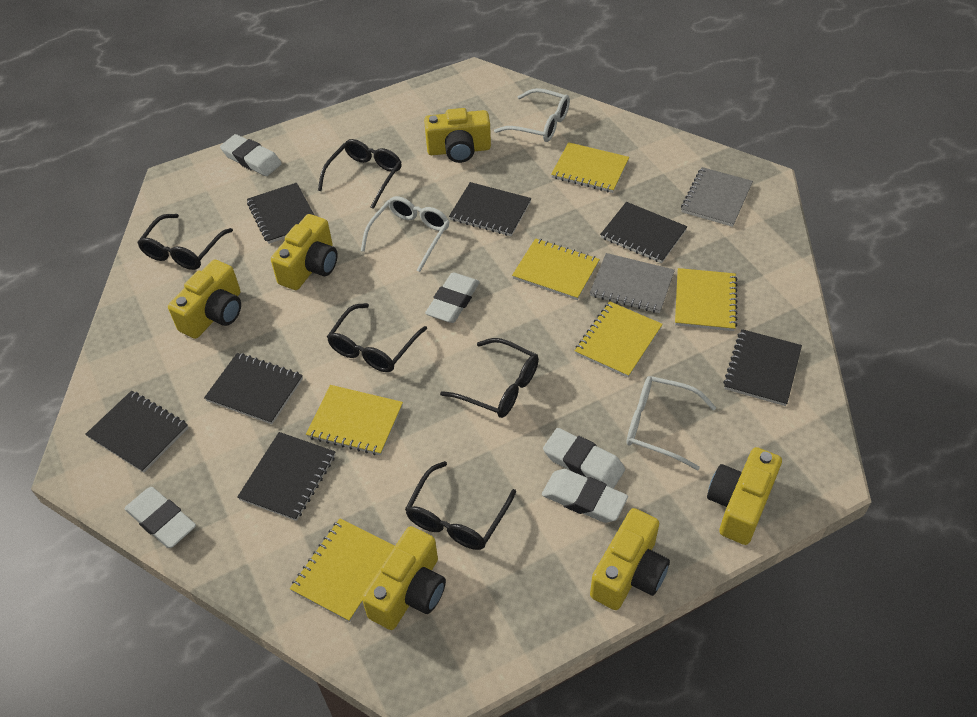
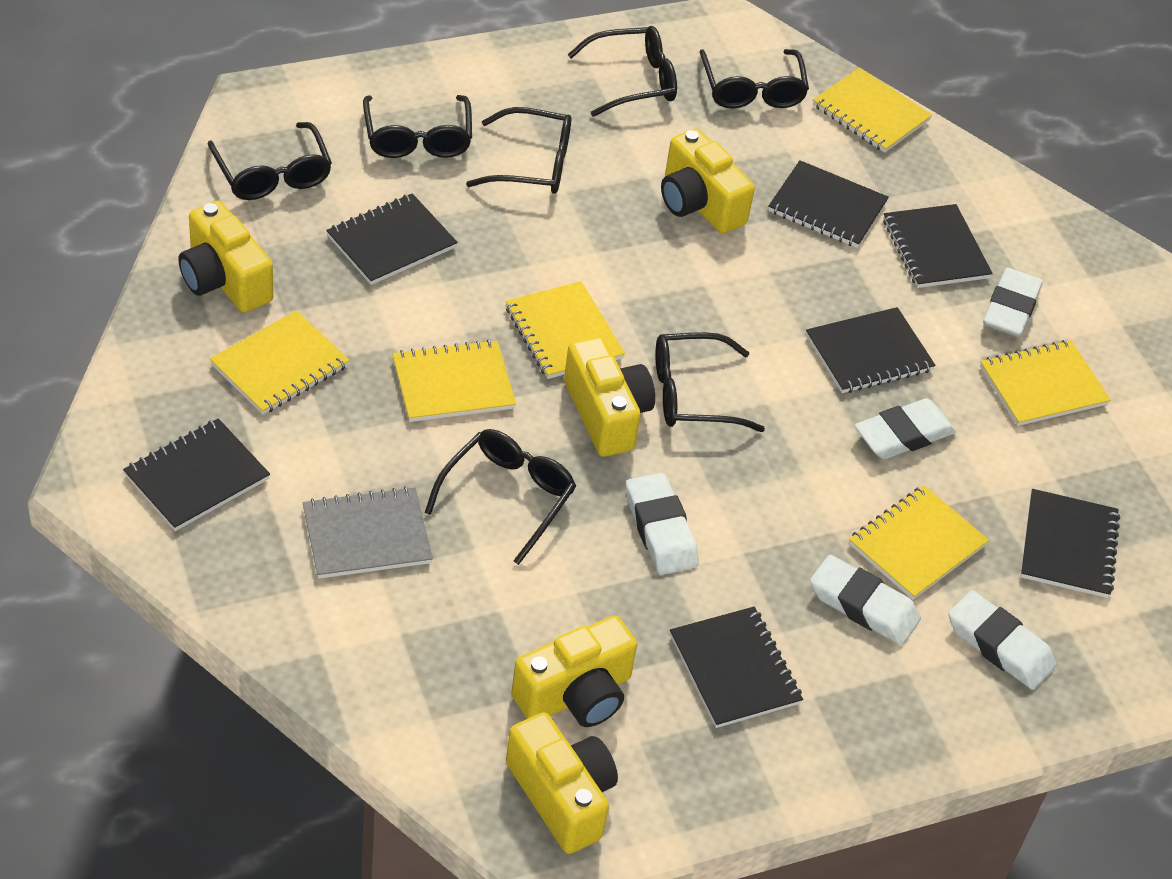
black glasses: [137,214,233,270] [318,139,402,209] [327,303,427,372] [405,461,516,550] [440,338,539,418] = 5 -> [208,122,332,200] [363,95,472,158] [425,429,576,565] [466,107,571,194] [567,26,677,117] [655,332,765,432] [700,49,809,109] = 7
grey notebook: [590,253,675,313] [681,167,753,227] = 2 -> [303,486,433,579] = 1
white glasses: [361,196,449,272] [494,88,570,142] [627,376,717,470] = 3 -> none = 0
yellow camera: [168,260,241,339] [271,214,338,290] [362,526,446,630] [424,108,491,163] [590,508,670,610] [707,447,782,545] = 6 -> [178,201,273,313] [506,712,618,854] [511,615,637,727] [564,337,655,457] [661,128,755,234] = 5

